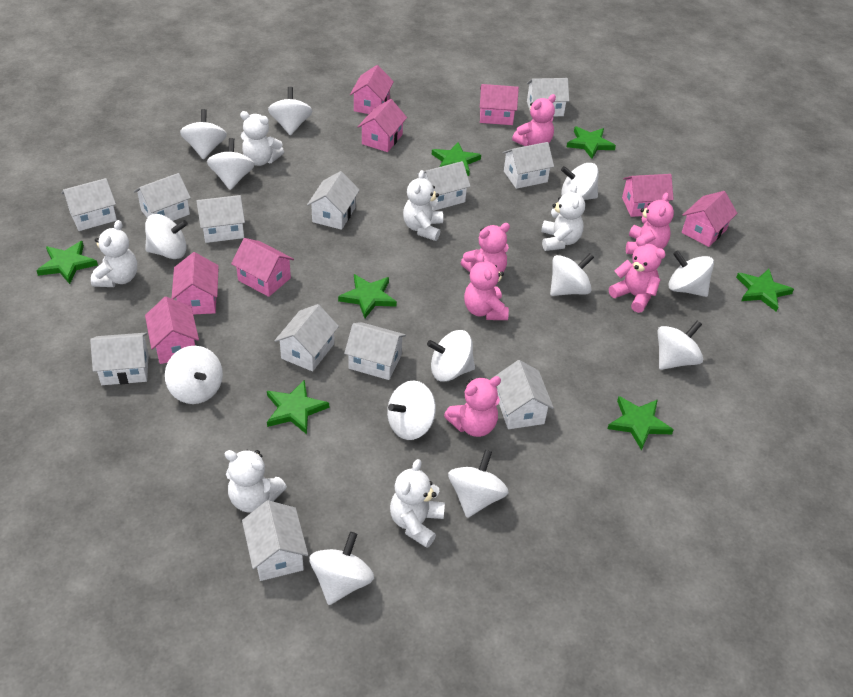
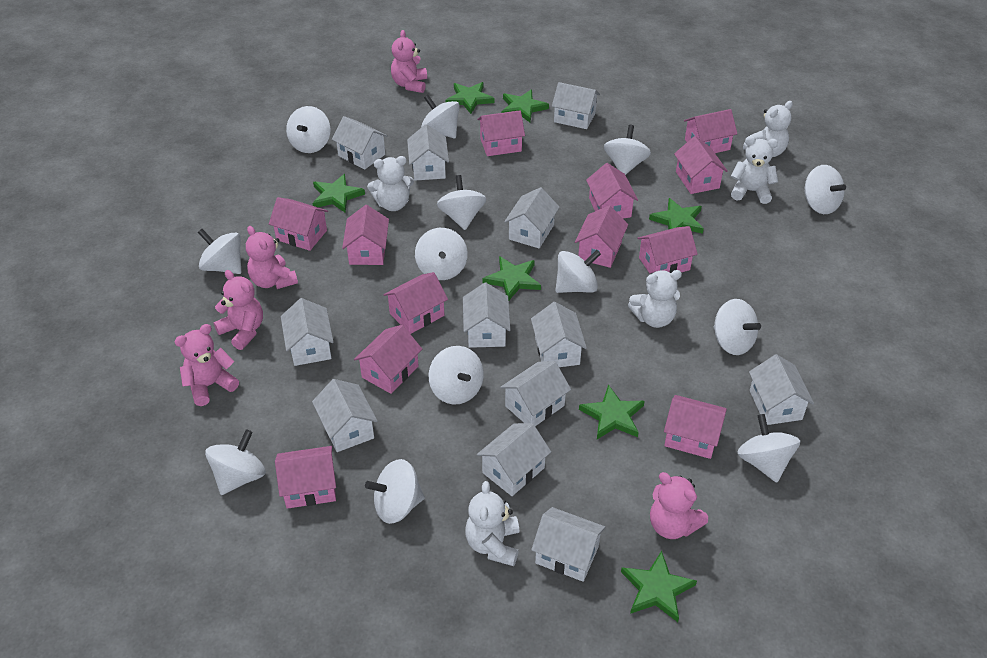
pink house: [145,297,199,364] [171,252,219,315] [231,238,294,297] [350,65,394,114] [358,99,407,152] [480,84,519,125] [622,174,674,217] [682,191,737,247] = 8 -> [269,197,328,251] [275,446,336,509] [342,205,389,265] [354,325,422,394] [383,272,448,334] [477,110,525,156] [575,205,628,268] [586,163,638,219] [637,226,698,273] [664,395,727,459] [674,136,728,194] [684,109,737,153] = 12
pink teddy bear: [444,376,501,437] [461,223,510,272] [464,253,509,320] [512,94,556,146] [609,237,666,313] [626,193,674,254] = 6 -> [175,324,239,406] [214,270,263,350] [246,226,298,289] [391,30,427,93] [650,472,708,539] = 5
white teddy bear: [91,220,137,287] [224,449,287,513] [240,111,284,166] [390,459,445,548] [403,170,443,241] [541,184,585,251] = 6 -> [367,156,414,211] [465,481,520,566] [628,270,682,328] [731,136,778,204] [743,101,793,157] = 5

